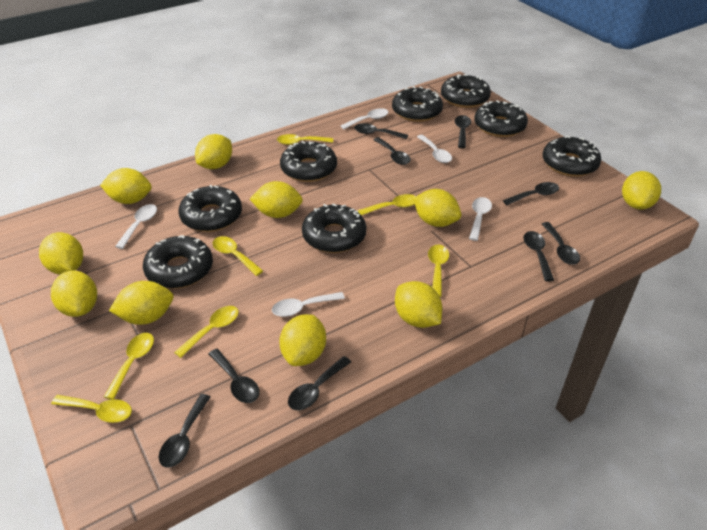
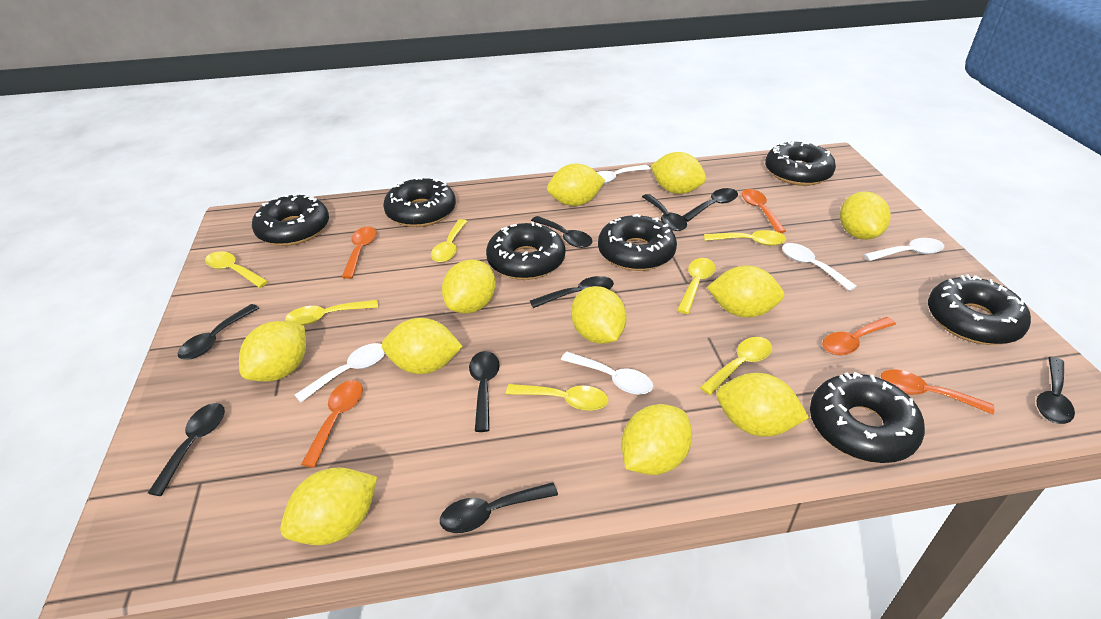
black donut: [143,235,213,289] [179,185,242,232] [280,141,337,182] [302,204,366,253] [392,86,443,122] [441,74,491,108] [474,100,528,137] [543,136,601,177] = 8 -> [252,193,329,246] [383,177,456,227] [486,222,565,280] [598,214,677,271] [765,141,836,186] [810,372,925,463] [928,275,1031,345] = 7
orange spoon: none = 0 -> [301,380,363,468] [342,227,377,279] [742,189,786,233] [822,317,896,355] [881,369,995,414] = 5
yellow lemon: [39,232,83,275] [51,271,97,317] [100,168,152,204] [109,281,174,325] [195,134,232,169] [250,181,303,218] [279,314,326,366] [395,281,442,328] [413,189,461,227] [622,171,661,210] = 10 -> [239,321,306,382] [280,467,377,545] [382,318,463,374] [442,260,496,313] [547,164,605,206] [571,286,627,344] [621,404,692,475] [651,152,706,194] [707,266,784,318] [716,373,809,437] [840,191,891,240] = 11

